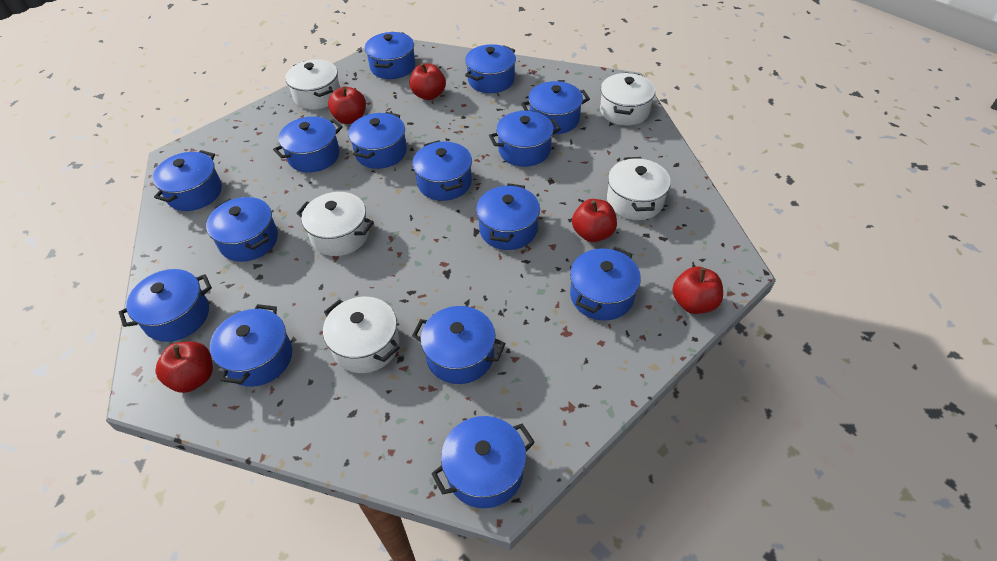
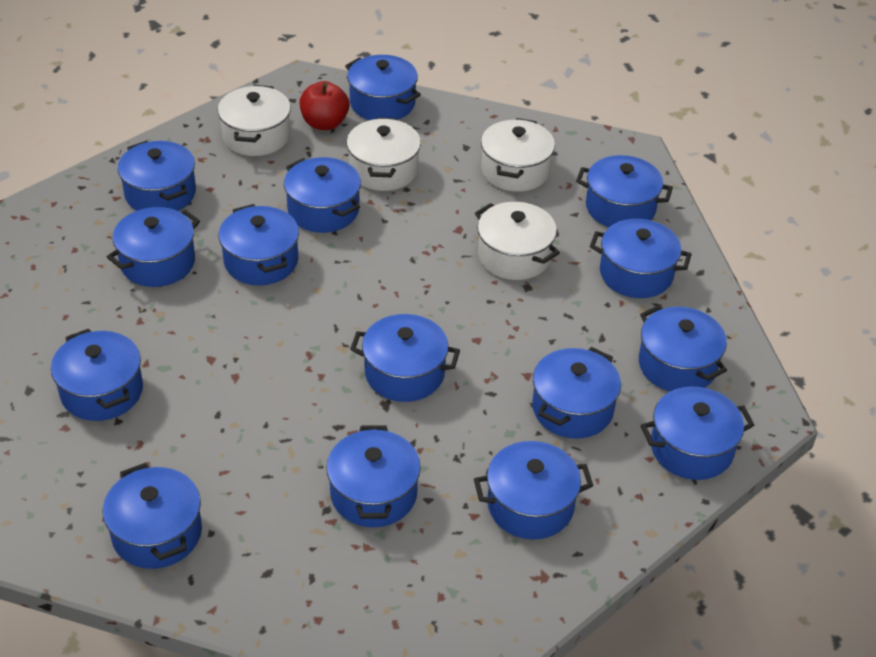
red apple: [156,341,213,393] [328,87,366,124] [409,63,446,100] [572,199,617,242] [672,267,723,314] = 5 -> [300,81,349,130] = 1
white pot: [285,60,340,110] [296,192,374,256] [323,297,400,373] [600,72,655,126] [607,157,671,220] = 5 -> [218,85,291,156] [346,117,421,191] [475,202,560,280] [481,118,555,192] = 4

